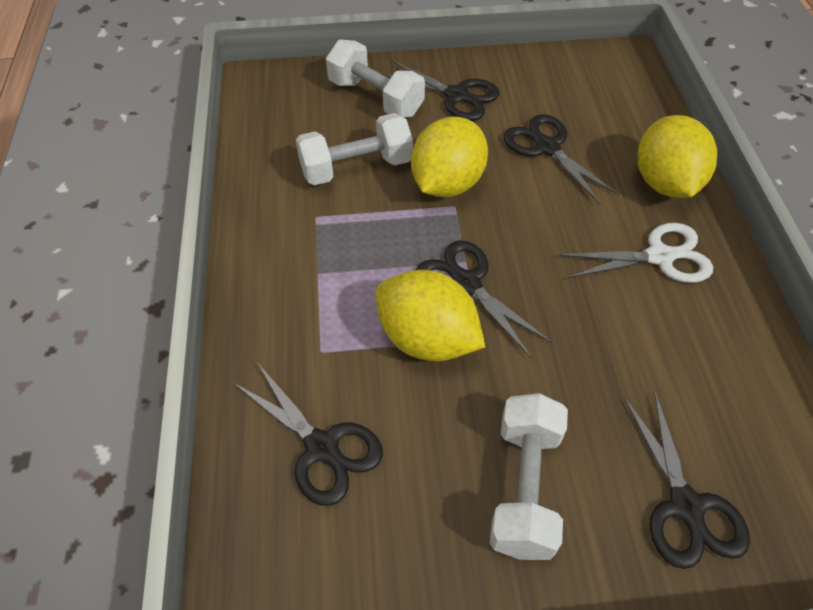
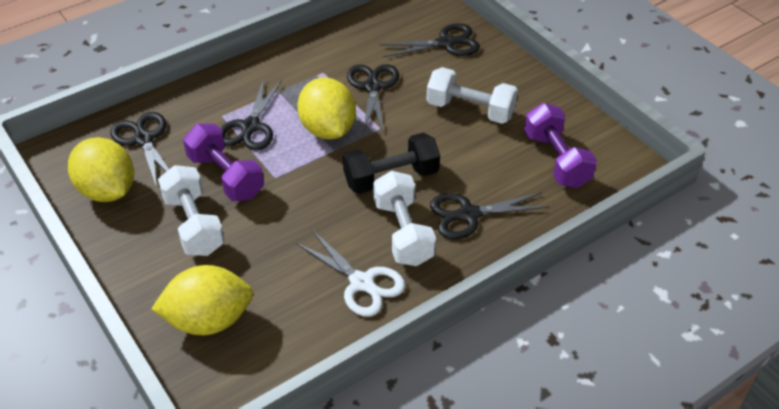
black dumbbell: none = 0 -> [343,133,440,194] = 1
purple dumbbell: none = 0 -> [183,124,264,201] [524,103,597,188] = 2

